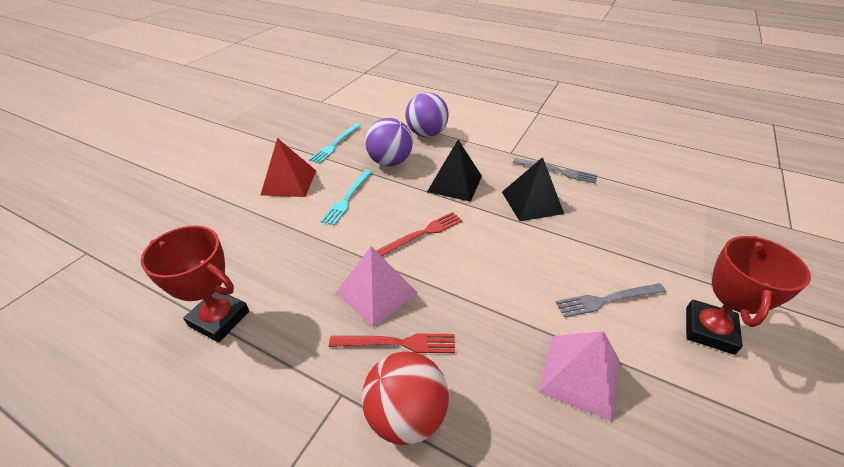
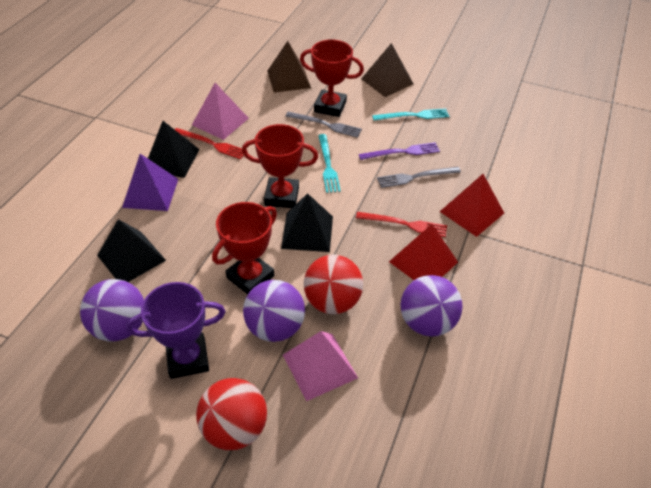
black pyramid: [427,140,482,202] [502,157,564,221] = 2 -> [97,219,166,282] [148,121,200,178] [281,193,333,252] = 3
brown pyramid: none = 0 -> [267,41,311,93] [361,43,413,97] = 2
purple ball: [365,118,413,166] [405,92,449,137] = 2 -> [80,279,144,341] [243,280,305,342] [401,275,463,337] = 3
purple fork: none = 0 -> [359,142,440,160] = 1
purple pyramid: none = 0 -> [122,154,178,211] = 1
purple trophy: none = 0 -> [126,282,225,379] = 1
red ball: [362,351,449,445] = 1 -> [196,378,267,450] [304,255,363,314] = 2
red pyramid: [261,138,316,197] = 1 -> [389,224,458,280] [440,174,504,237] = 2
red trophy: [141,225,249,342] [686,236,811,355] = 2 -> [212,202,277,294] [242,124,318,208] [300,40,364,117] = 3

